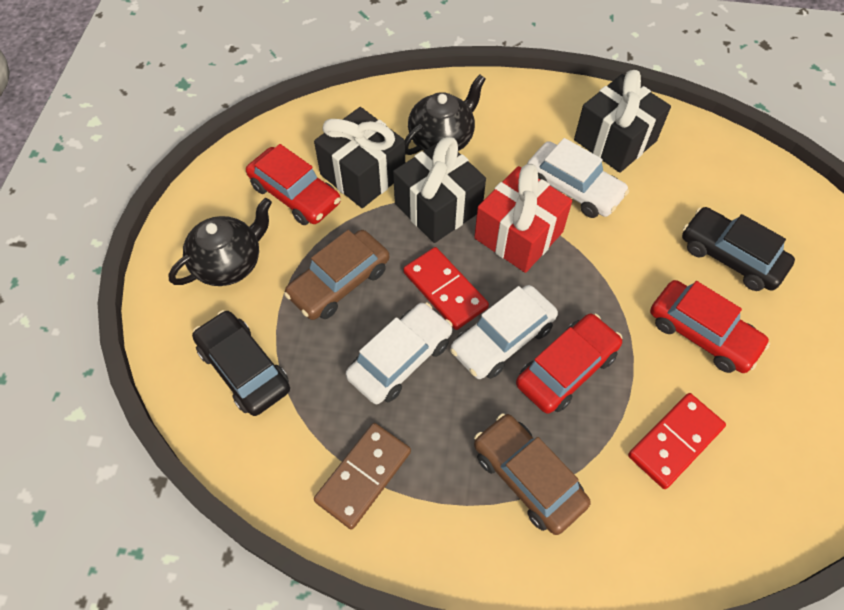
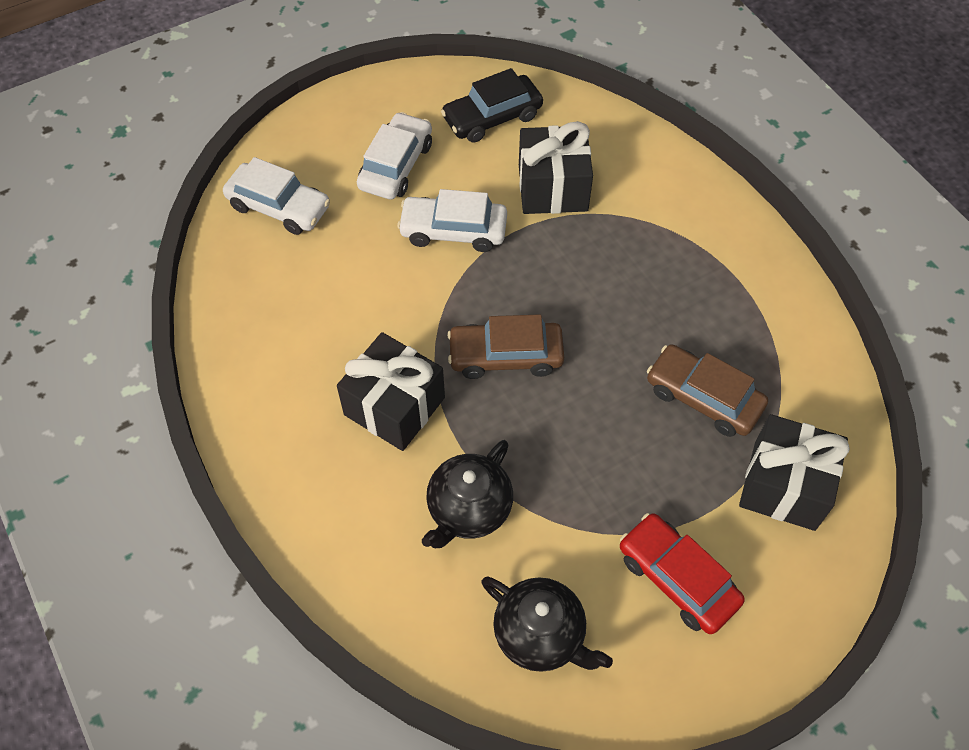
black car: [192,310,290,416] [682,207,795,291] = 2 -> [441,68,543,143] = 1
brown domino: [314,423,411,529] = 1 -> none = 0
red car: [246,144,341,225] [516,313,622,414] [650,280,770,373] = 3 -> [620,513,745,634] = 1
red domino: [403,247,489,330] [628,393,726,489] = 2 -> none = 0
red gift: [474,164,572,273] = 1 -> none = 0

